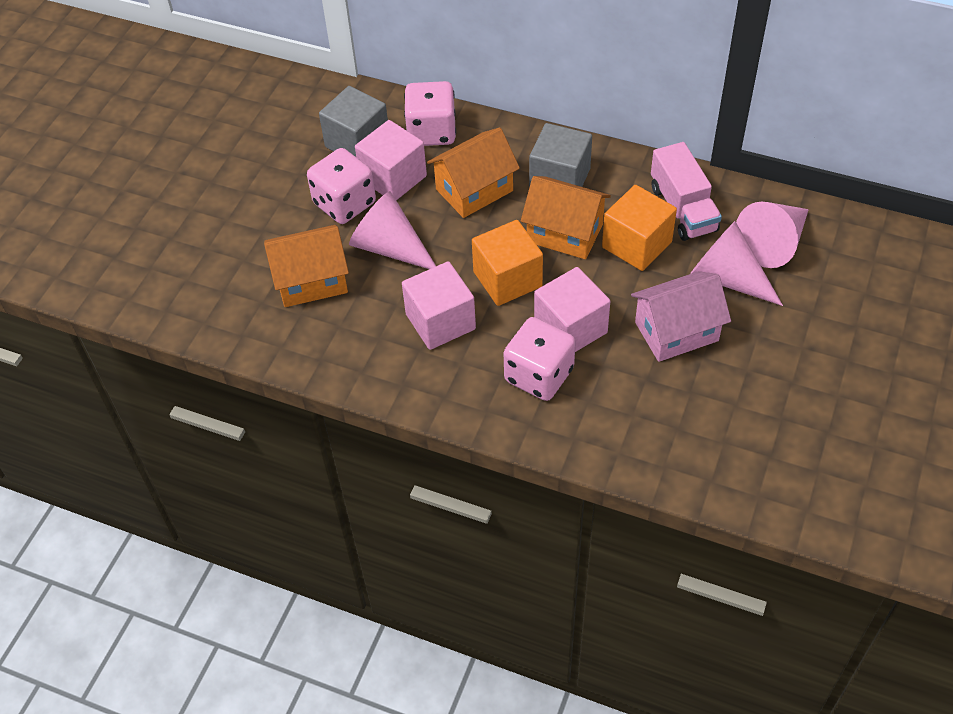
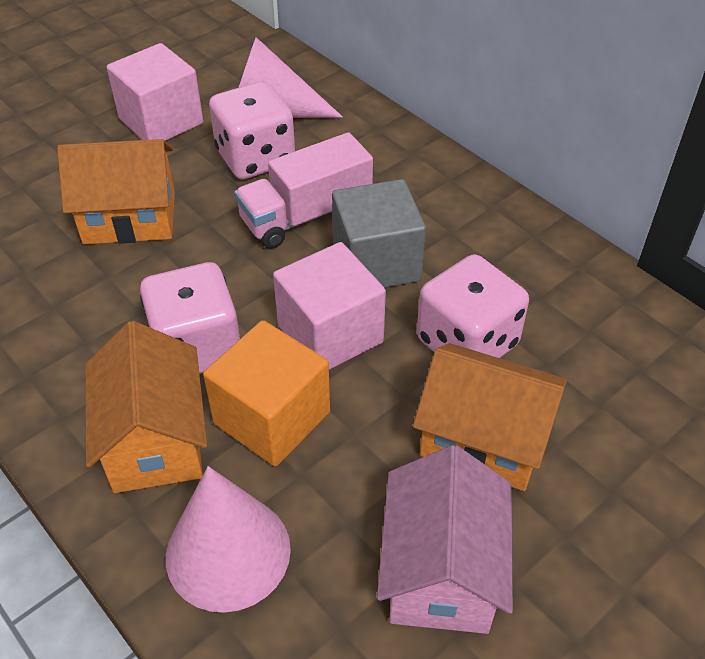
grey cube: [319,86,388,157] [529,123,592,187] = 2 -> [332,179,426,288] = 1
orange cube: [472,220,543,306] [602,185,677,271] = 2 -> [203,320,330,466] = 1
pink cone: [349,191,436,269] [690,221,783,306] [736,202,809,268] = 3 -> [166,466,291,613] [238,37,343,118] = 2
pink cube: [355,120,427,200] [402,261,476,350] [534,267,610,352] = 3 -> [107,43,203,141] [273,242,386,370] = 2

